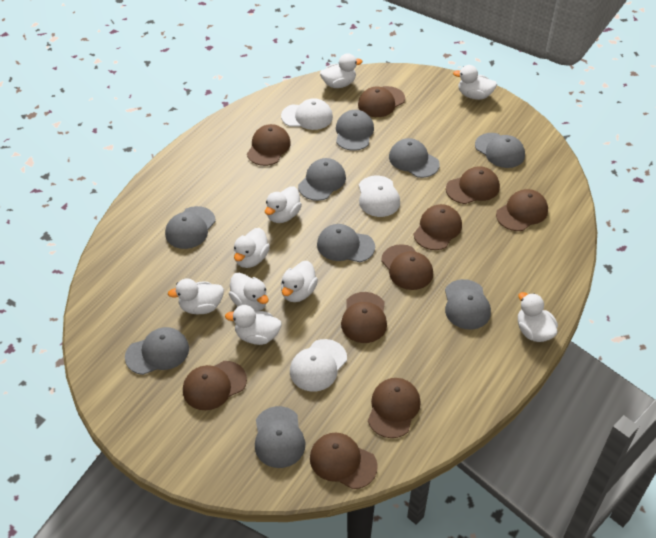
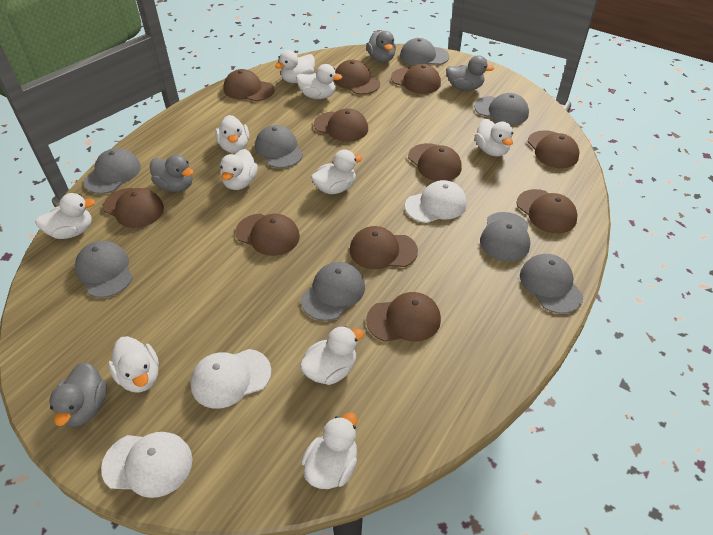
brown cap: [183,361,247,410] [247,124,291,166] [310,433,378,489] [341,292,387,343] [358,86,405,117] [368,378,421,438] [381,244,433,290] [414,204,462,250] [446,166,500,204] [496,189,548,231] = 10 -> [103,188,164,228] [223,69,274,101] [235,214,300,256] [314,108,368,142] [334,60,380,95] [350,226,418,269] [366,292,441,342] [391,64,441,94] [408,143,462,181] [517,189,578,233] [528,130,580,168] = 11
grey cap: [125,327,189,375] [165,206,216,249] [255,406,305,468] [298,158,346,201] [317,224,375,262] [336,110,374,151] [389,138,440,178] [445,279,491,330] [475,133,525,168] = 9 -> [75,241,133,298] [84,148,141,194] [255,125,303,168] [301,262,365,321] [400,38,449,66] [474,93,529,125] [480,212,530,262] [520,254,583,314] = 8
grey duck: none = 0 -> [49,362,107,427] [150,155,194,192] [366,31,396,62] [446,55,494,91] = 4
white duck: [168,278,224,314] [225,305,282,345] [229,272,268,311] [234,228,270,268] [265,186,302,223] [281,261,318,302] [320,53,362,88] [453,65,497,100] [518,292,558,342] = 9 -> [35,193,95,239] [108,336,159,393] [215,115,249,153] [220,149,258,190] [275,50,315,83] [296,64,342,99] [300,326,364,385] [301,412,357,489] [311,150,363,194] [475,119,513,157] = 10

